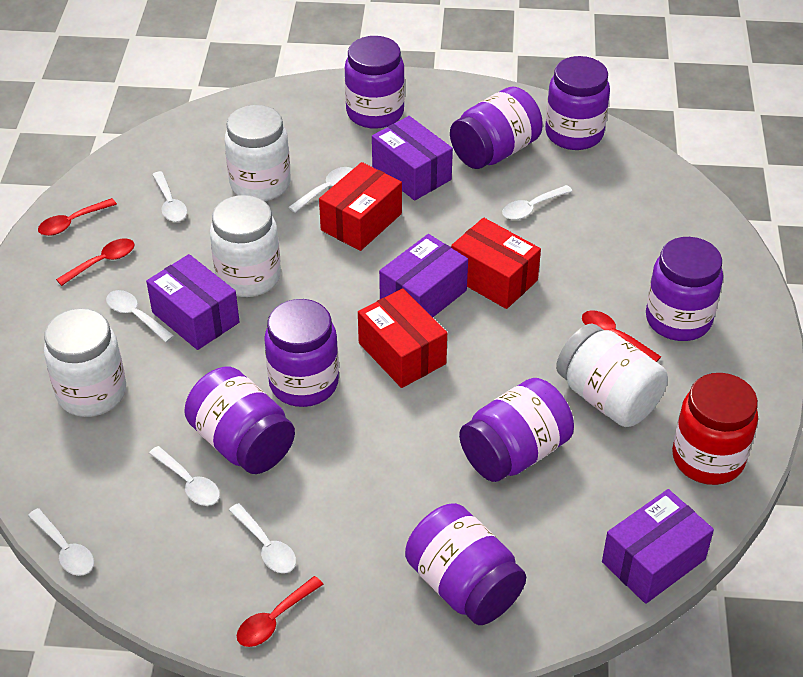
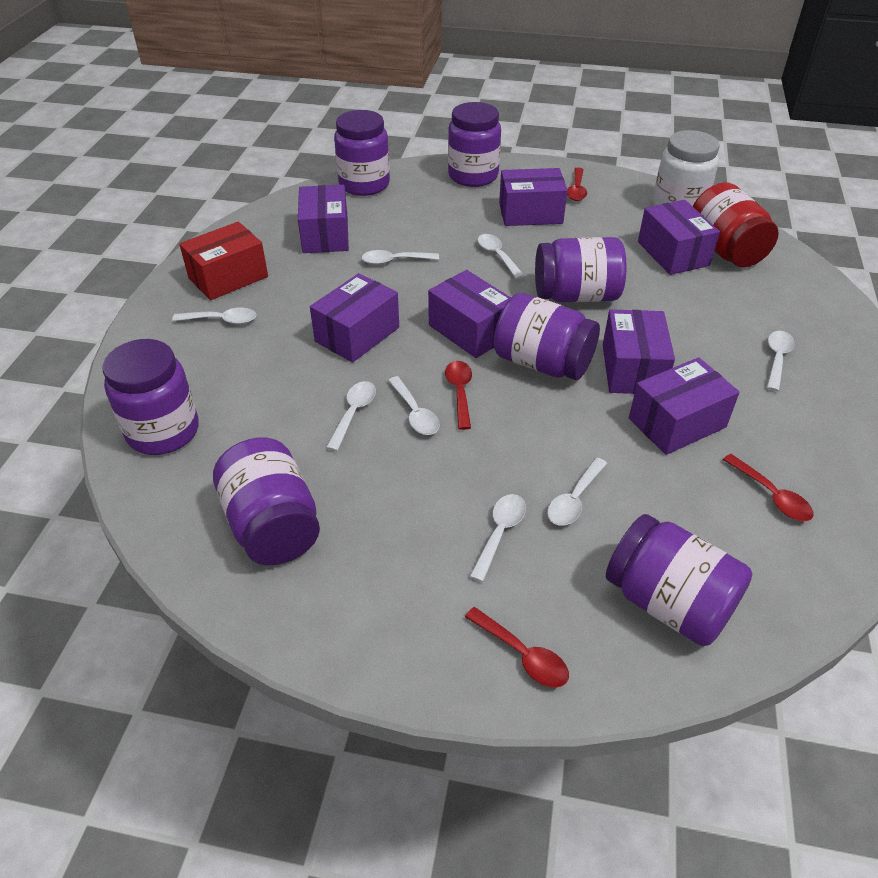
purple box: [146,254,240,350] [372,116,453,201] [379,234,468,317] [602,489,714,604] = 4 -> [298,185,349,253] [310,273,399,363] [428,270,511,358] [499,168,568,226] [603,309,675,394] [629,357,740,455] [638,200,720,275] = 7
purple jar: [184,366,295,474] [264,299,339,407] [345,36,405,129] [405,503,526,625] [450,87,543,169] [459,378,574,482] [545,56,610,150] [646,237,723,341] = 8 -> [103,339,199,455] [213,438,320,565] [334,110,390,196] [448,102,501,187] [494,293,600,380] [535,237,626,302] [606,514,753,646] = 7
red box: [319,162,402,251] [358,288,447,388] [451,217,541,309] = 3 -> [179,222,268,300] = 1
white jar: [44,308,126,417] [210,195,281,297] [225,105,291,201] [556,323,668,427] = 4 -> [653,130,719,206] = 1
white spoon: [28,508,94,576] [106,290,174,343] [149,446,220,506] [152,171,187,222] [229,503,296,573] [288,167,353,213] [502,185,572,220] = 7 -> [172,307,256,324] [326,381,376,451] [362,250,439,265] [388,376,440,435] [469,494,526,582] [478,234,525,279] [547,457,607,526] [767,331,795,391] = 8

